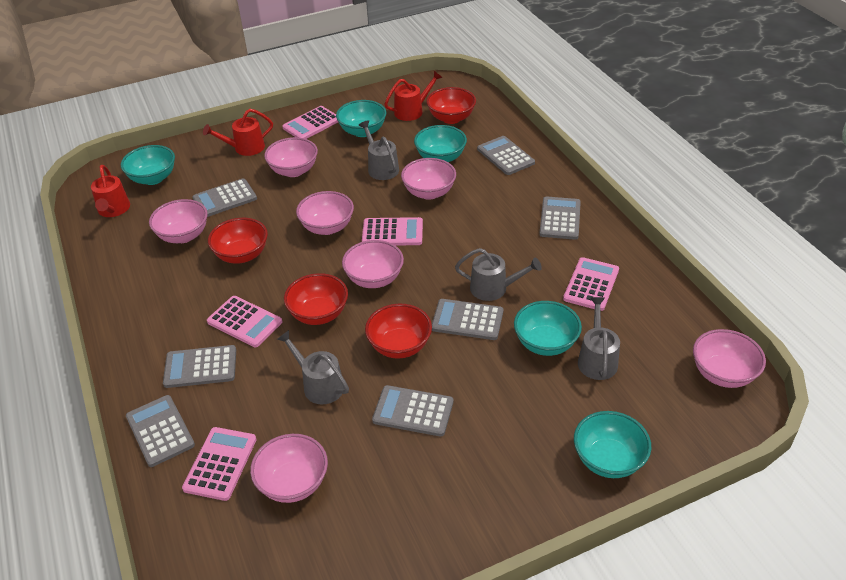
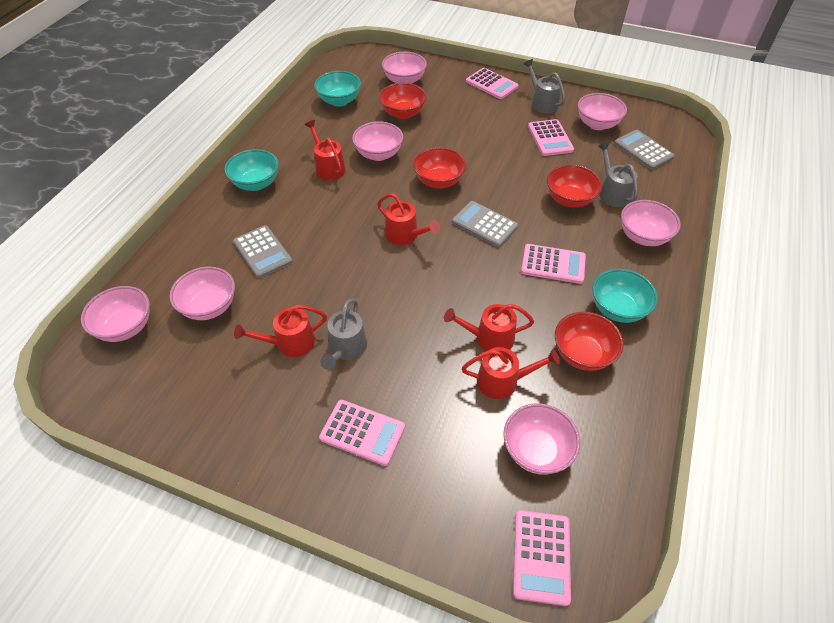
grey calculator: [126,395,195,467] [163,345,236,388] [192,178,257,217] [372,385,453,437] [432,299,503,340] [477,136,535,175] [539,196,581,240] = 7 -> [233,225,293,278] [452,201,518,247] [614,130,675,170] = 3
grey watering can: [277,330,349,404] [359,120,399,180] [455,248,542,301] [578,297,620,380] = 4 -> [320,299,367,370] [524,59,565,113] [598,142,638,207] = 3
red watering can: [91,165,130,217] [203,109,273,156] [384,71,442,121] = 3 -> [234,305,327,357] [305,120,346,180] [377,193,440,245] [444,304,534,351] [462,347,560,399] = 5
turquoise bowl: [121,145,175,185] [336,100,386,137] [414,125,467,162] [514,301,582,356] [574,411,651,478] = 5 -> [224,149,279,191] [314,71,361,107] [592,269,658,323] = 3

